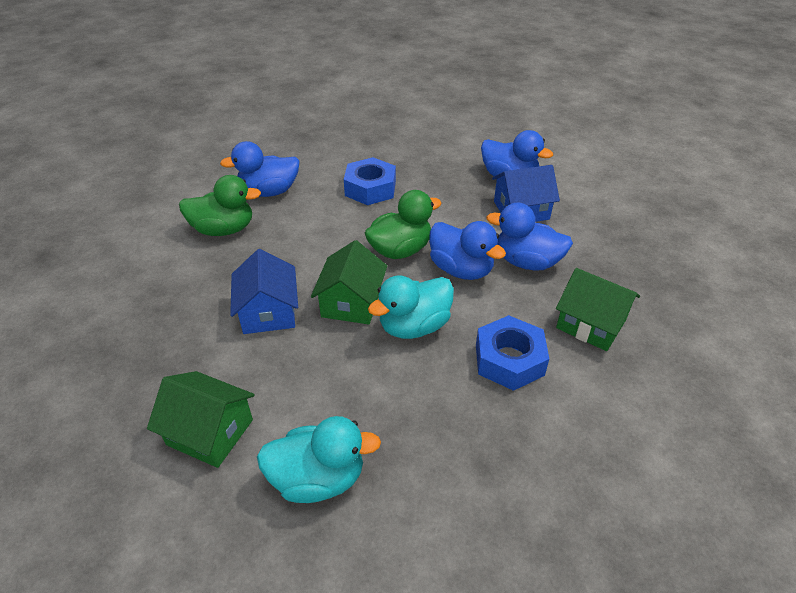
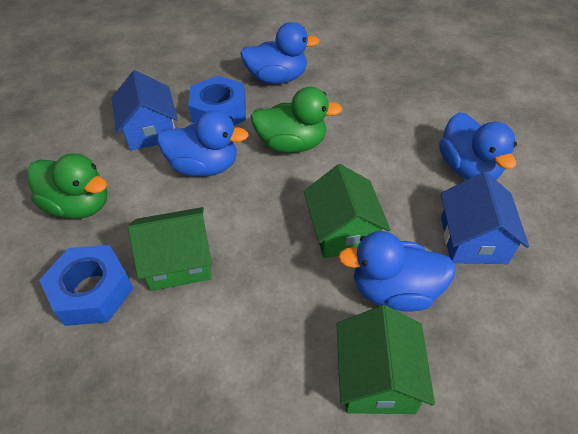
turquoise duck: [257,416,381,503] [368,275,454,339] = 2 -> none = 0

